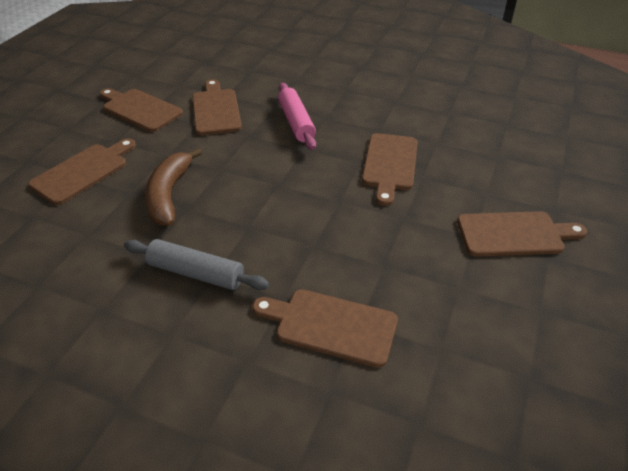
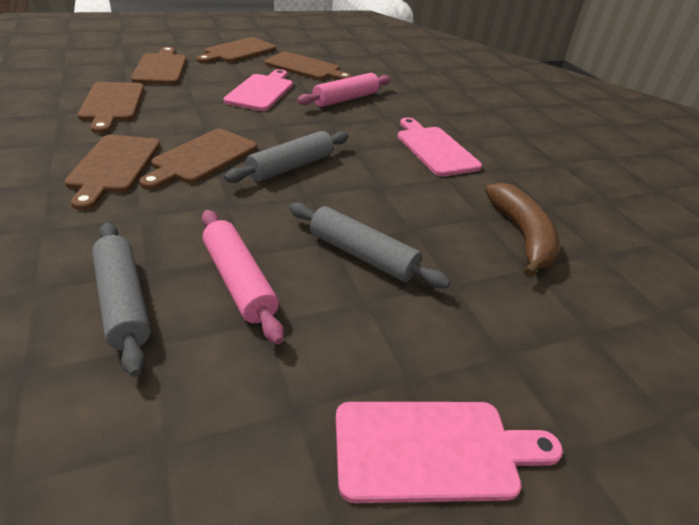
grey rolling pin: [124,239,269,290] = 1 -> [92,223,151,377] [224,131,348,183] [289,202,450,289] = 3
pink cutting board: none = 0 -> [223,69,293,111] [336,402,563,503] [398,118,482,176] = 3
pink rolling pin: [278,83,316,150] = 1 -> [202,210,284,344] [297,73,391,107] = 2

